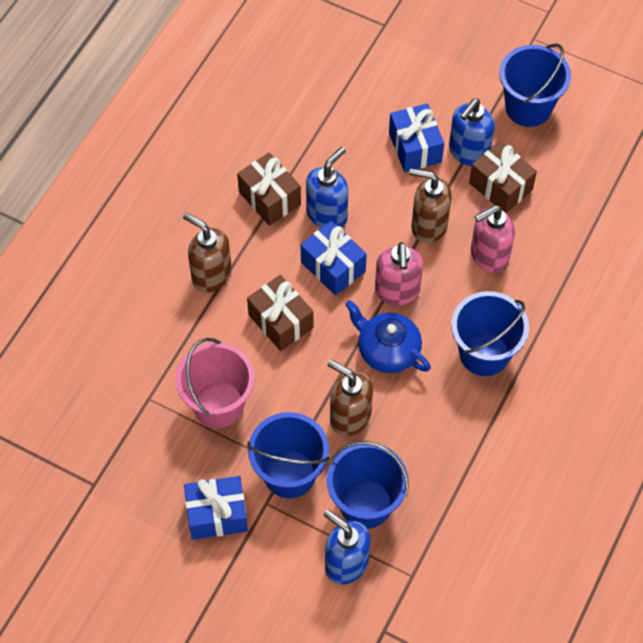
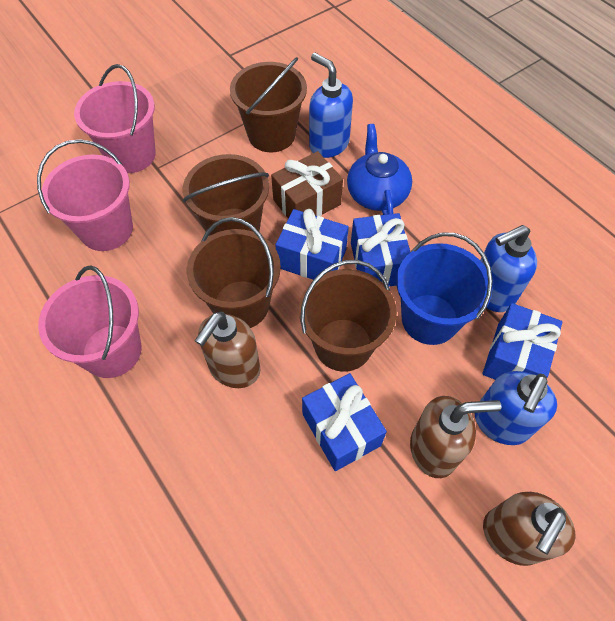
blue bucket: [247,412,330,498] [327,441,409,529] [451,291,529,376] [500,44,571,127] = 4 -> [396,233,493,345] = 1
blue gift: [184,476,248,540] [301,221,367,296] [389,103,444,172] = 3 -> [275,209,349,280] [302,373,387,471] [351,213,411,286] [482,303,562,380] = 4
brown bucket: none = 0 -> [183,154,269,237] [187,217,281,328] [230,57,307,152] [299,260,397,372] = 4
brown gift: [237,152,301,226] [247,275,314,351] [469,141,537,213] = 3 -> [271,151,343,218] = 1
pink bucket: [175,338,255,428] = 1 -> [37,139,133,251] [38,266,142,378] [74,64,156,173] = 3
pink soap dispenser: [375,242,423,305] [471,205,515,273] = 2 -> none = 0

